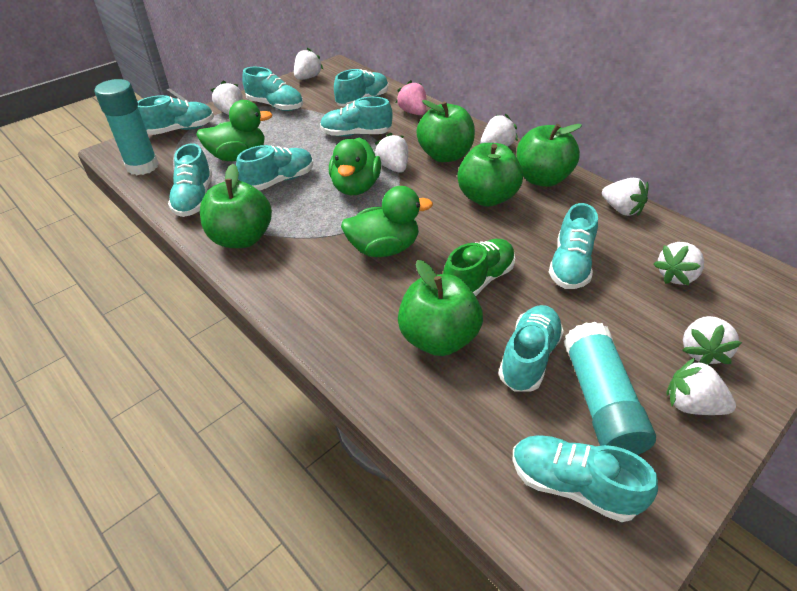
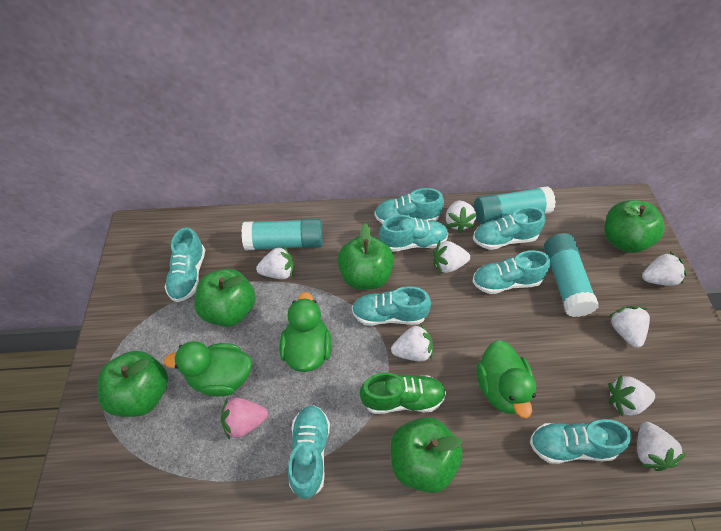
turquoise glue stick: [94,79,159,175] [564,322,656,455] = 2 -> [241,218,323,250] [474,186,556,224] [544,233,599,317] = 3
turquoise shoe: [137,95,214,135] [168,143,212,217] [236,145,314,191] [242,67,303,111] [320,97,393,137] [334,69,388,106] [498,305,564,392] [513,435,658,522] [549,203,598,289] = 9 -> [165,227,205,302] [288,405,330,499] [352,286,431,326] [375,188,444,224] [379,215,449,252] [472,250,550,294] [473,207,545,250] [530,419,632,464] = 8

